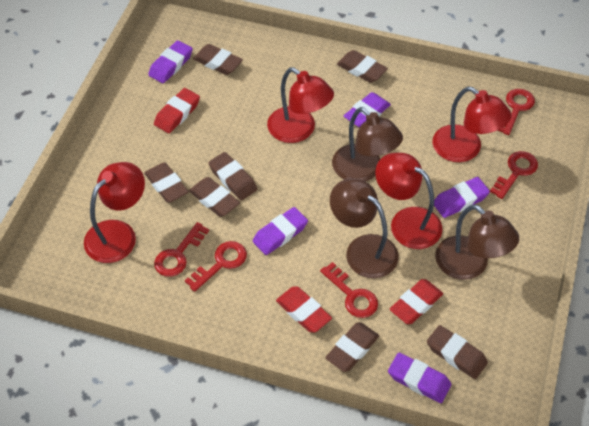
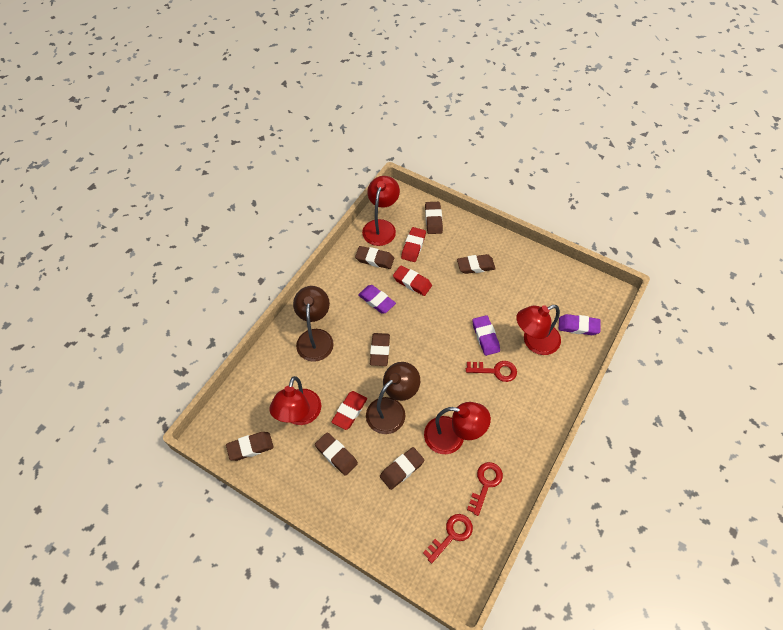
brown lamp: [330,179,399,278] [332,107,403,182] [435,204,519,280] = 3 -> [293,286,334,362] [366,362,420,434] = 2
purple eraser: [148,40,193,83] [253,207,308,255] [344,92,391,127] [388,353,451,403] [434,177,490,218] = 5 -> [358,285,396,314] [472,315,500,356] [559,314,601,335] = 3
red key: [154,222,209,277] [185,241,247,292] [320,262,378,318] [490,151,538,199] [497,89,535,135] = 5 -> [423,514,473,564] [466,361,517,382] [467,462,503,516] = 3

